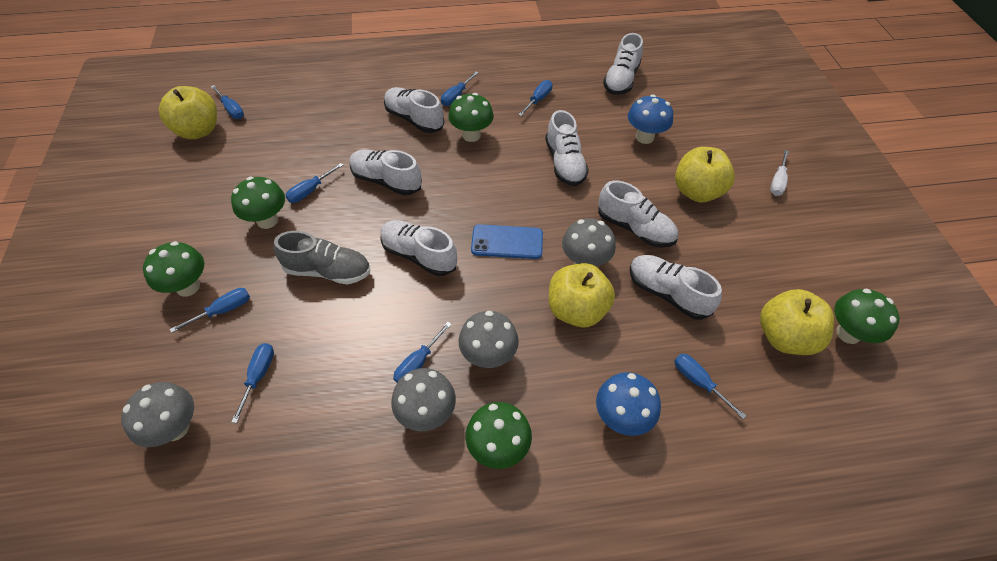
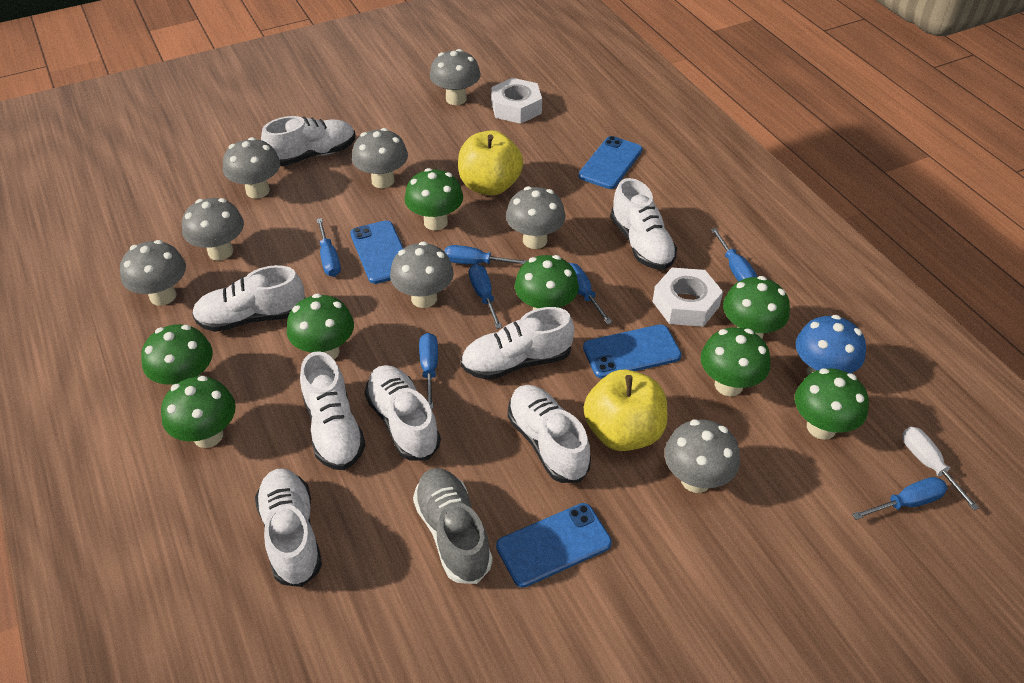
blue mushroom: [596,372,661,436] [628,94,673,144] = 2 -> [796,315,866,375] = 1
blue phone: [471,224,543,259] = 1 -> [350,220,403,284] [496,503,612,588] [578,136,643,189] [583,324,682,379] = 4
blue screwdriver: [170,288,250,333] [210,85,244,119] [231,343,274,423] [285,163,343,203] [393,322,452,383] [441,71,479,106] [518,80,553,116] [674,354,746,419] = 8 -> [316,218,341,277] [419,333,438,409] [444,245,527,265] [469,264,502,329] [569,263,612,324] [711,228,757,282] [852,477,947,520] = 7
green mushroom: [143,241,204,297] [231,177,285,229] [448,93,494,142] [466,402,532,469] [834,289,899,344] = 5 -> [141,324,213,385] [161,376,236,448] [287,294,354,359] [405,168,463,231] [515,255,579,310] [701,327,770,396] [723,276,790,338] [795,368,869,440] = 8
grey mushroom: [121,382,194,447] [391,368,456,431] [459,311,519,368] [562,219,616,266] = 4 -> [120,240,186,306] [182,198,244,261] [223,137,280,199] [352,128,408,188] [390,242,454,308] [430,49,480,105] [506,186,566,249] [664,419,740,493] = 8
white nut: none = 0 -> [491,78,542,124] [652,268,723,327] = 2
white shoe: [350,149,422,195] [380,220,457,276] [384,87,444,133] [545,110,589,186] [598,180,678,247] [603,33,643,95] [629,255,722,320] = 7 -> [192,265,305,332] [255,468,322,587] [261,116,356,166] [300,351,365,470] [365,365,441,460] [461,307,574,380] [508,385,591,483] [610,178,677,270] = 8
yellow apple: [159,86,217,139] [549,263,615,327] [675,147,735,202] [760,289,834,355] = 4 -> [458,130,523,196] [584,370,667,451] = 2

